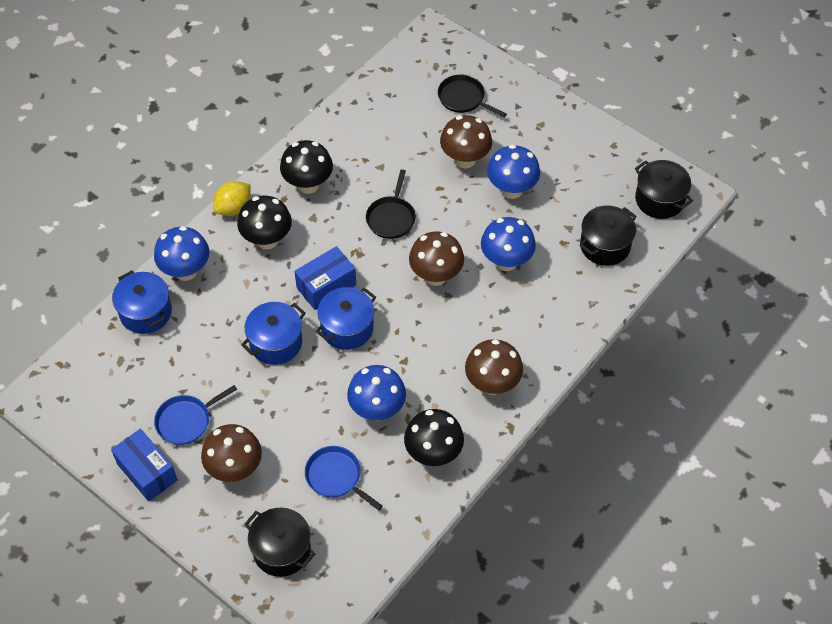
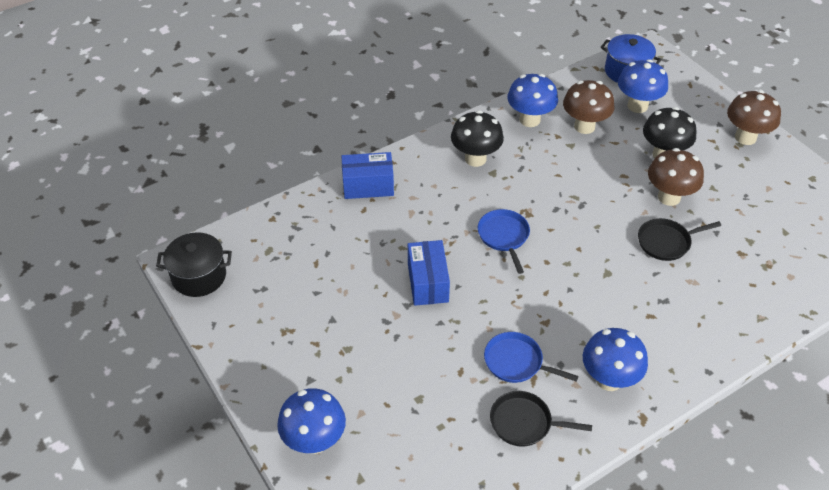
black mushroom: [237,196,292,250] [280,140,333,194] [404,409,464,466] = 3 -> [451,110,504,167] [643,107,696,158] = 2
black pot: [244,508,315,577] [579,205,637,266] [635,160,693,219] = 3 -> [156,232,232,297] = 1
blue pot: [112,270,172,334] [241,302,306,365] [316,287,376,350] = 3 -> [601,34,661,83] = 1
brown mushroom: [201,424,262,482] [409,231,464,286] [440,115,492,168] [465,339,523,395] = 4 -> [563,80,614,134] [648,148,704,206] [727,90,781,145] = 3
yellow lemon: [213,181,251,216] = 1 -> none = 0

